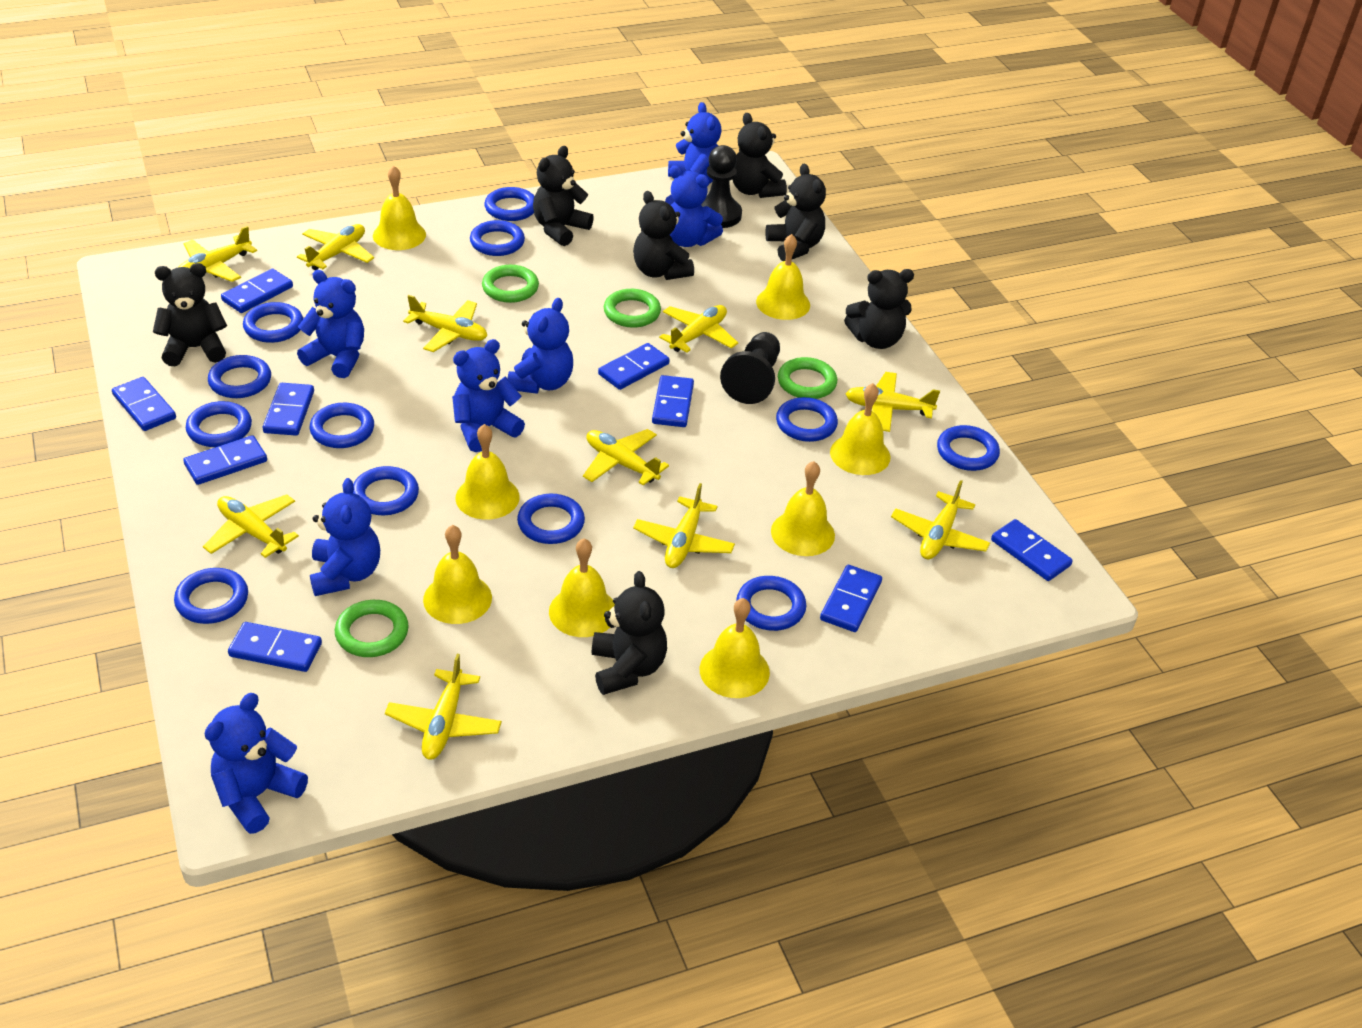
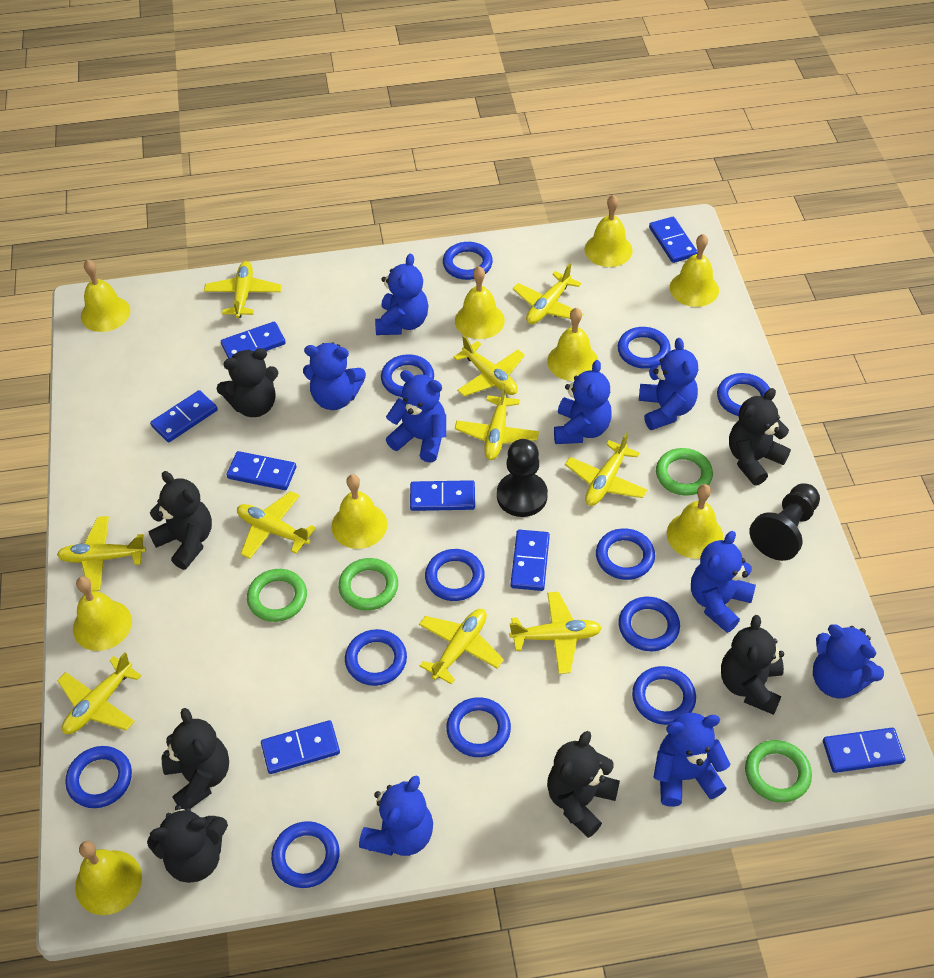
blue domino: [112,377,176,431] [183,435,267,485] [221,269,293,313] [228,622,322,672] [262,383,314,436] [598,343,670,390] [652,375,694,427] [820,565,882,632] [991,519,1073,581] = 9 -> [150,390,218,442] [221,322,286,358] [227,451,296,490] [261,720,340,774] [410,480,475,511] [510,530,550,591] [649,217,697,263] [823,728,905,773] = 8
blue teddy bear: [205,693,308,834] [297,270,364,378] [310,478,380,596] [452,339,525,452] [507,298,573,394] [665,165,723,247] [668,102,722,184] = 7 -> [303,342,366,410] [359,775,433,856] [375,254,429,335] [386,370,446,462] [554,360,612,444] [639,338,698,430] [654,713,731,807] [691,531,756,633] [813,624,884,699] = 9
yellow bell: [373,165,426,250] [423,525,492,624] [456,424,520,520] [549,538,615,637] [700,598,770,698] [756,234,810,320] [771,461,835,556] [830,383,890,475] = 8 -> [73,576,132,651] [75,841,142,915] [81,259,130,332] [331,474,387,549] [455,266,505,339] [547,308,598,381] [585,195,633,267] [667,484,723,559] [670,234,719,307] = 9

